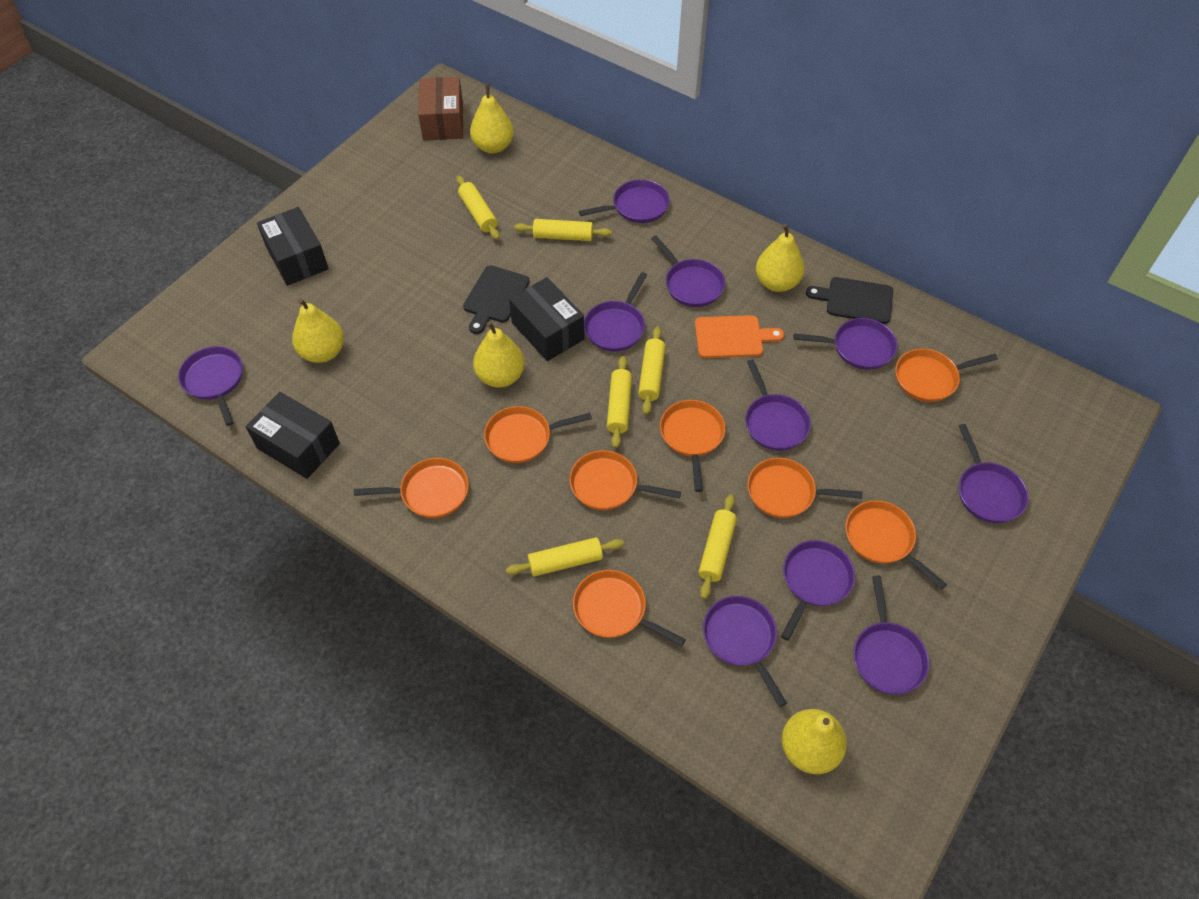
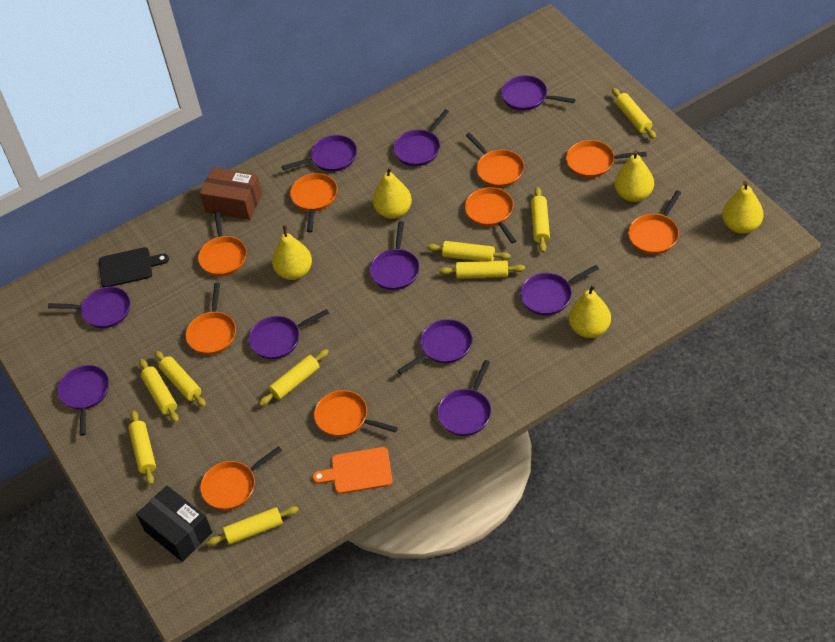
black box: [246,392,340,479] [257,207,328,286] [509,277,584,361] = 3 -> [136,485,212,562] = 1
black cutting board: [463,265,530,334] [806,277,893,324] = 2 -> [99,247,169,287] = 1
orange pan: [354,458,469,518] [484,406,592,463] [569,450,681,510] [573,570,686,646] [660,400,725,492] [747,458,863,518] [845,500,947,590] [895,349,998,402] = 8 -> [186,283,236,355] [198,210,247,276] [200,446,282,510] [290,173,337,233] [314,390,398,437] [465,187,516,244] [466,132,524,187] [566,140,647,178] [628,190,681,254] = 9
yellow rolling pin: [456,176,500,240] [506,537,624,577] [514,219,612,241] [607,356,632,448] [638,327,665,415] [698,494,737,599] = 6 -> [129,410,156,485] [139,359,179,423] [155,351,206,407] [207,506,299,546] [259,349,329,406] [427,241,511,261] [439,261,525,279] [531,187,550,253] [612,88,656,139] = 9

